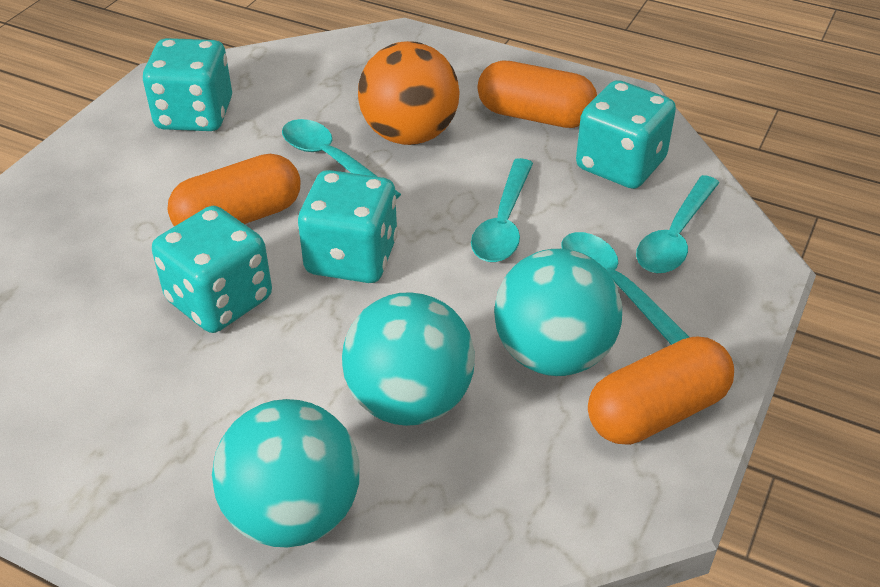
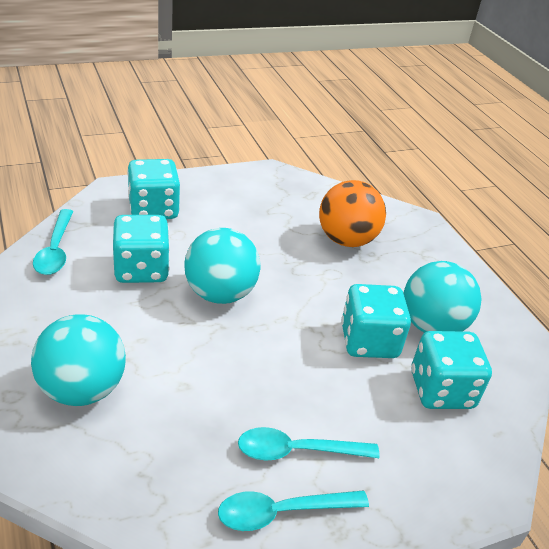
orange capsule: [167,154,301,226] [477,61,597,128] [588,337,734,445] = 3 -> none = 0
turquoise spoon: [282,119,401,199] [471,158,533,262] [561,232,689,345] [636,175,719,273] = 4 -> [33,209,73,275] [218,491,369,531] [238,427,380,461] = 3

